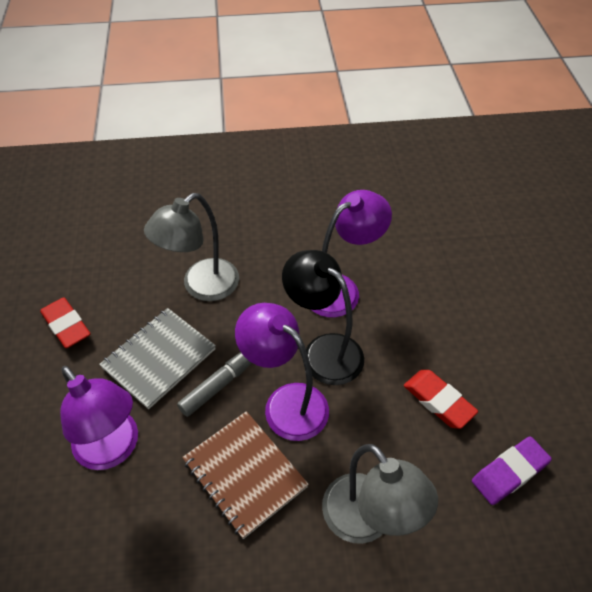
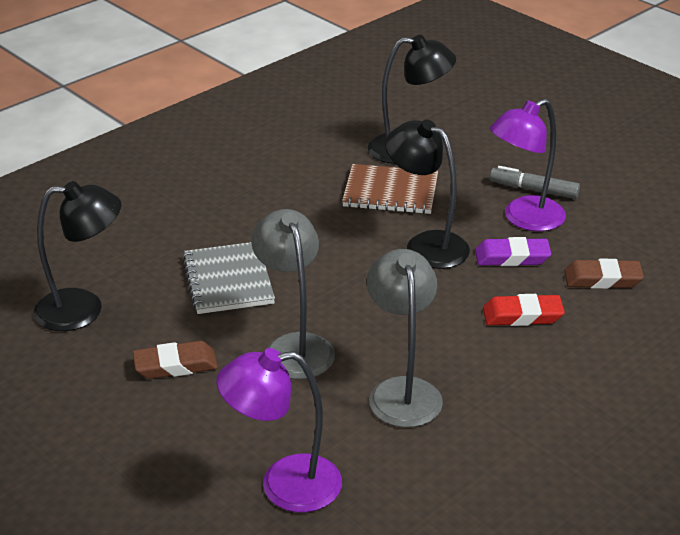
black lamp: [282,250,364,385] = 1 -> [33,181,122,331] [368,35,456,164] [385,120,470,269] = 3
brown eraser: none = 0 -> [133,341,218,379] [564,259,644,289] = 2
purple lamp: [60,366,138,470] [235,303,329,441] [312,190,392,317] = 3 -> [216,348,342,512] [490,99,566,231] = 2
red eraser: [40,297,90,348] [404,370,478,429] = 2 -> [483,294,565,326] = 1

